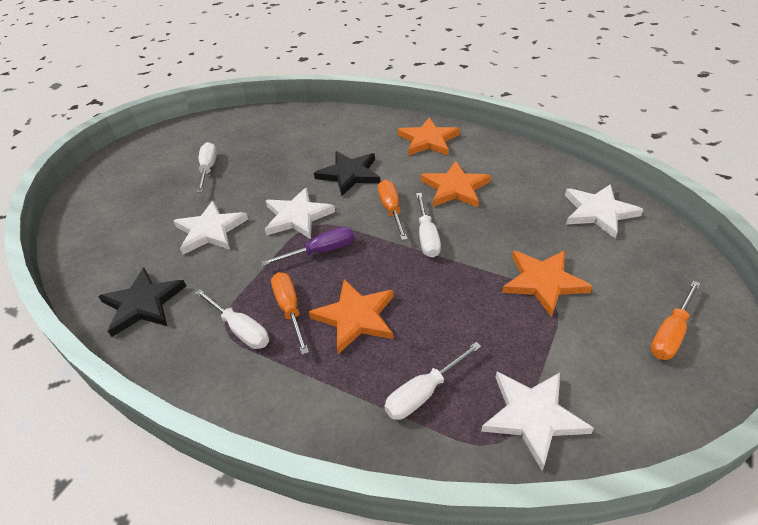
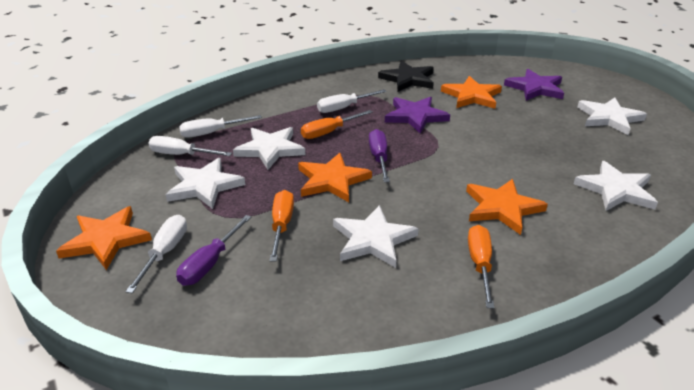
black star: [98,268,186,337] [314,151,380,196] = 2 -> [378,61,434,92] = 1
purple screwdriver: [261,227,354,266] = 1 -> [176,215,251,286] [369,129,390,182] = 2
purple star: none = 0 -> [385,97,450,134] [504,69,564,101] = 2
white star: [174,201,248,254] [265,187,335,239] [481,372,594,471] [565,184,644,238] = 4 -> [166,158,245,209] [233,127,305,170] [333,205,419,268] [574,161,658,211] [577,97,647,135] = 5

